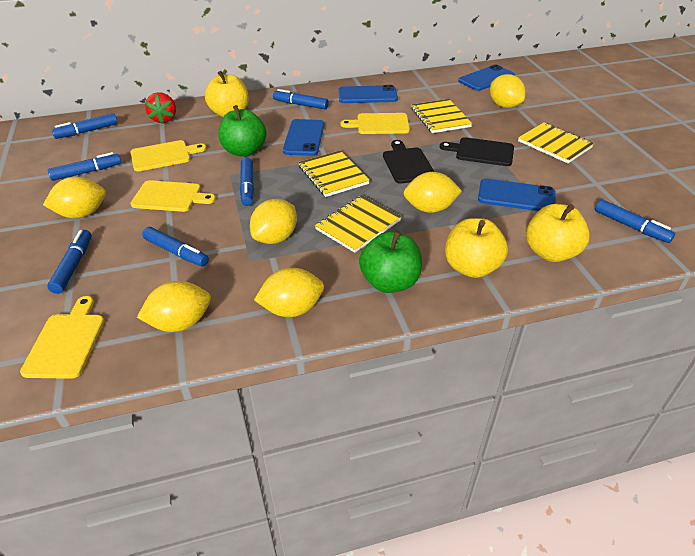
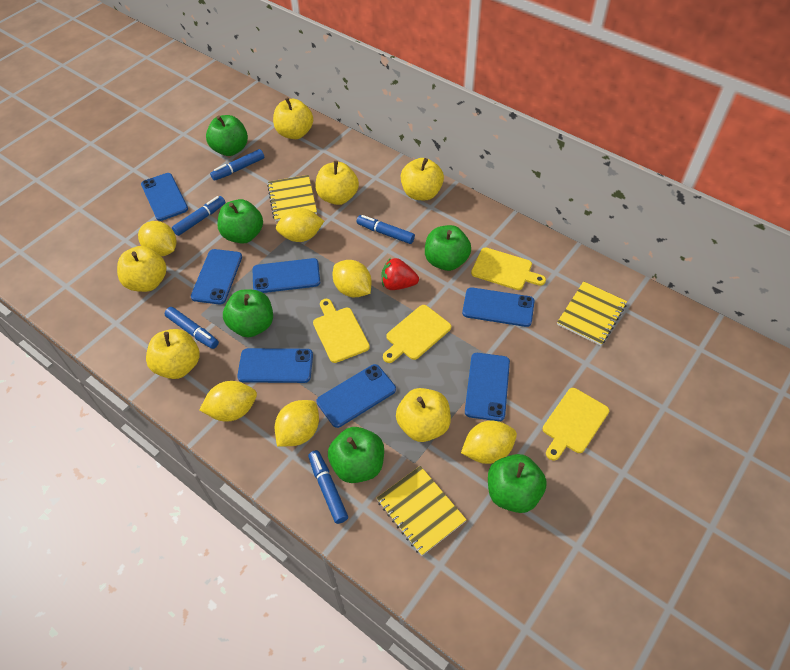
black cutting board: [383,140,434,184] [440,137,514,166] = 2 -> none = 0
blue marker: [47,230,92,294] [48,152,121,181] [51,113,118,139] [142,227,209,267] [240,158,254,206] [273,89,329,110] [595,199,675,243] = 7 -> [165,307,219,349] [172,196,226,236] [210,149,264,181] [308,450,348,524] [356,215,415,244] = 5
blue phone: [283,119,324,156] [338,85,398,103] [458,65,515,91] [478,179,556,211] = 4 -> [141,173,188,221] [191,249,242,304] [237,348,313,383] [252,258,320,293] [317,364,396,428] [462,287,534,327] [465,353,510,421] = 7
green apple: [218,105,267,157] [359,230,422,293] = 2 -> [206,115,248,156] [217,199,263,244] [223,290,273,337] [328,427,384,483] [425,225,471,271] [488,454,547,513] = 6
yellow apple: [205,71,249,117] [445,218,508,278] [526,204,590,262] = 3 -> [117,246,167,292] [146,329,200,379] [273,97,313,139] [315,161,359,205] [396,388,451,442] [401,158,444,200] = 6
yellow notebook: [298,150,370,197] [315,195,402,253] [411,99,472,133] [518,122,594,163] = 4 -> [267,175,317,221] [377,466,467,556] [557,281,627,346] = 3

